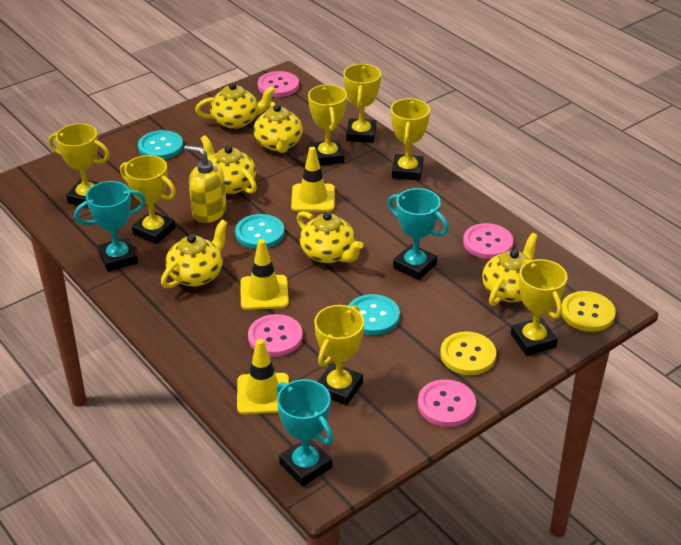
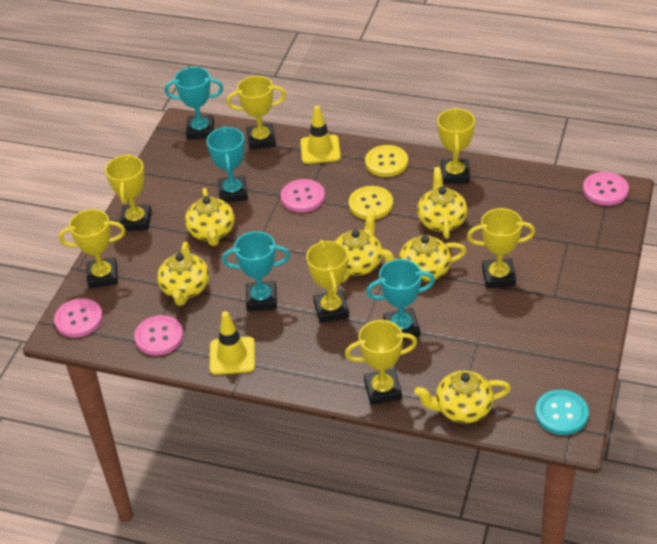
turquoise button: [138,130,183,160] [235,214,284,249] [348,294,400,335] = 3 -> [535,390,589,435] = 1
turquoise trophy: [74,181,146,271] [276,379,333,486] [388,188,449,280] = 3 -> [164,67,223,140] [207,126,248,203] [222,231,290,311] [366,259,435,340] = 4
yellow soap dispenser: [184,145,227,223] = 1 -> none = 0
yellow traffic cone: [237,339,289,414] [240,239,289,310] [291,147,335,212] = 3 -> [210,311,255,375] [300,106,341,164] = 2

